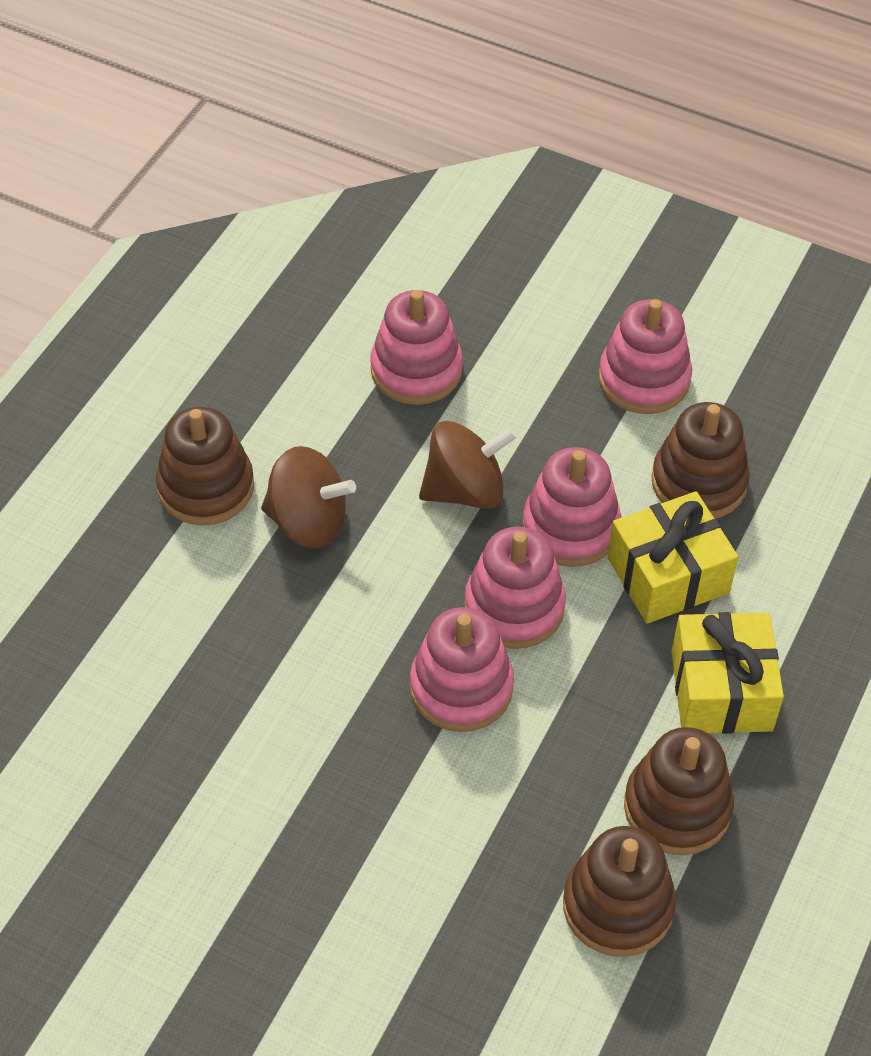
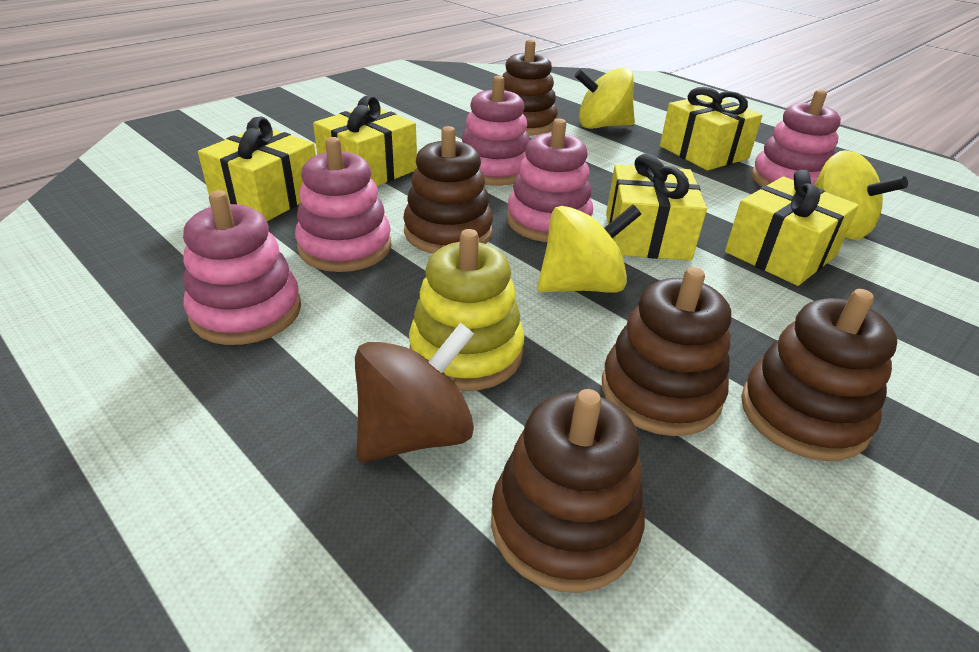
brown spinning top: [261,446,356,549] [419,421,518,509] = 2 -> [355,323,474,462] = 1
brown stacking toy: [156,407,254,525] [563,826,676,957] [624,727,734,855] [651,402,750,519] = 4 -> [403,126,493,254] [491,389,645,593] [502,39,558,136] [602,267,731,436] [741,289,897,461] = 5
yellow gift: [607,491,738,624] [671,612,784,734] = 2 -> [198,116,316,221] [313,95,417,186] [606,153,707,261] [660,87,762,170] [725,170,859,286] = 5
yellow spinning top: none = 0 -> [537,204,641,293] [575,68,635,129] [814,150,908,240] = 3
yellow stacking toy: none = 0 -> [409,229,524,391] = 1

